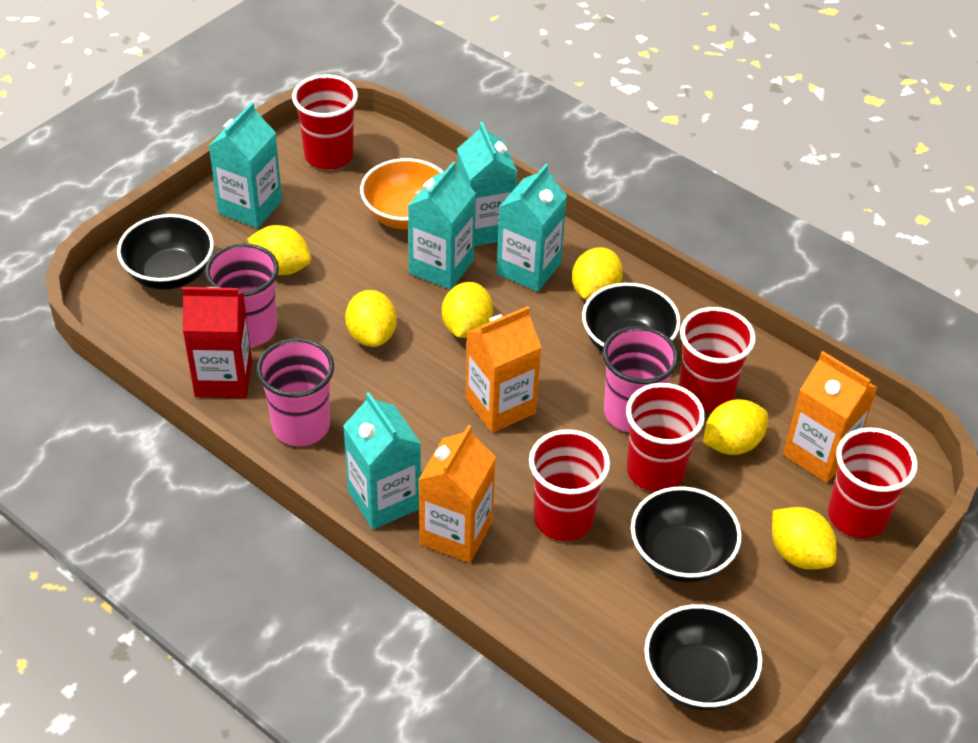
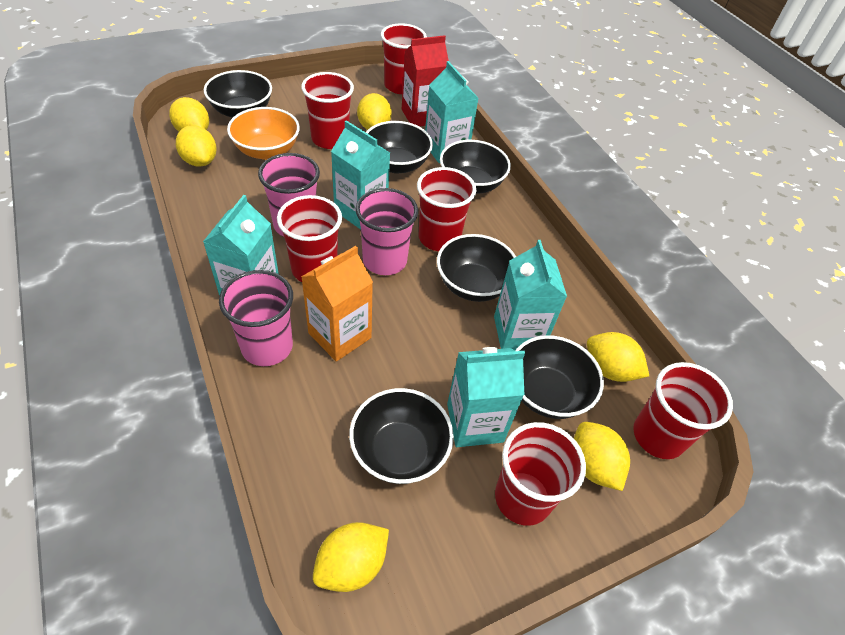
black bowl: [117,214,214,290] [582,283,681,353] [631,486,742,582] [644,604,762,710] = 4 -> [204,70,272,118] [349,388,454,484] [366,121,433,173] [437,234,516,302] [440,140,511,194] [515,335,604,419] = 6
orange carton: [419,425,496,563] [466,306,541,433] [783,351,878,483] = 3 -> [301,246,373,362] = 1
red cup: [292,74,358,170] [529,429,610,541] [626,383,705,492] [679,307,756,412] [828,427,918,538] = 5 -> [277,195,342,282] [301,72,354,149] [381,23,427,94] [417,167,476,251] [495,422,586,526] [633,362,733,459] = 6

